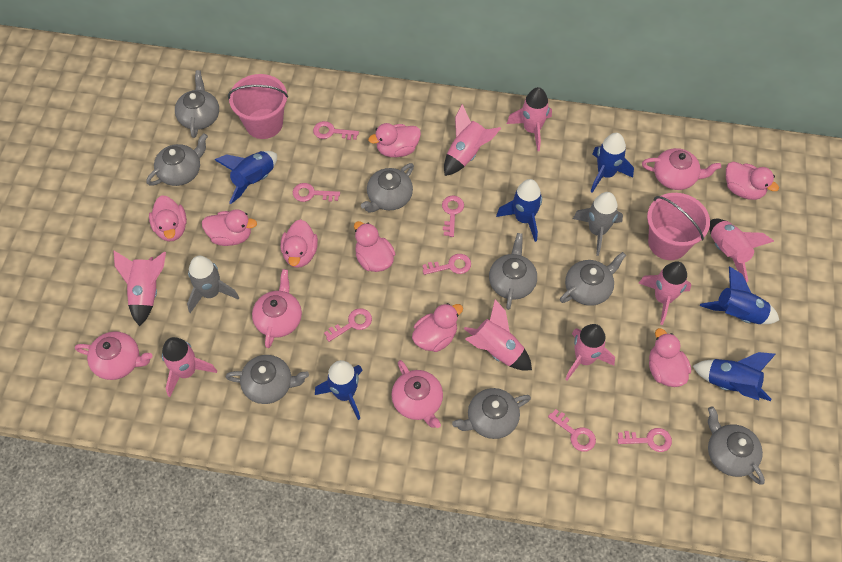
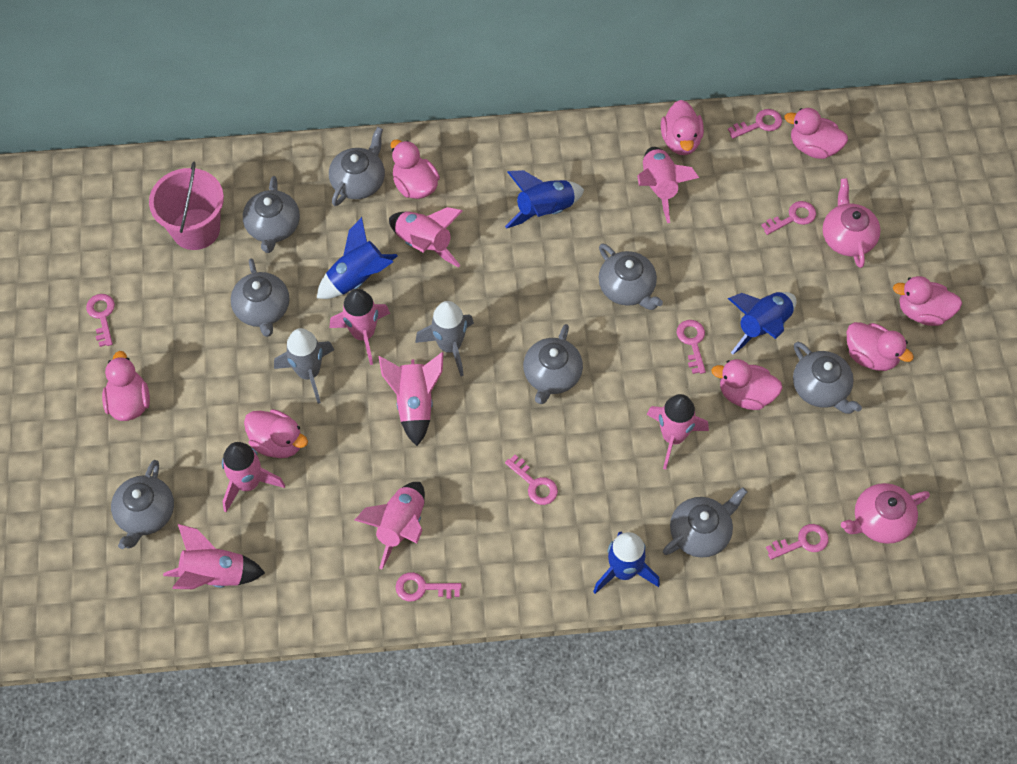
blue rocket: [215,151,277,204] [315,360,363,420] [496,179,542,242] [590,133,634,193] [693,352,776,401] [700,267,779,324] = 6 -> [317,217,398,299] [505,170,584,229] [593,532,660,594] [728,292,797,354] = 4
pink bucket: [228,74,288,139] [647,193,710,260] = 2 -> [149,161,224,250] = 1
pink teapot: [75,331,153,380] [252,269,302,348] [391,360,443,428] [642,148,721,190] = 4 -> [823,178,881,268] [841,483,930,544] = 2

